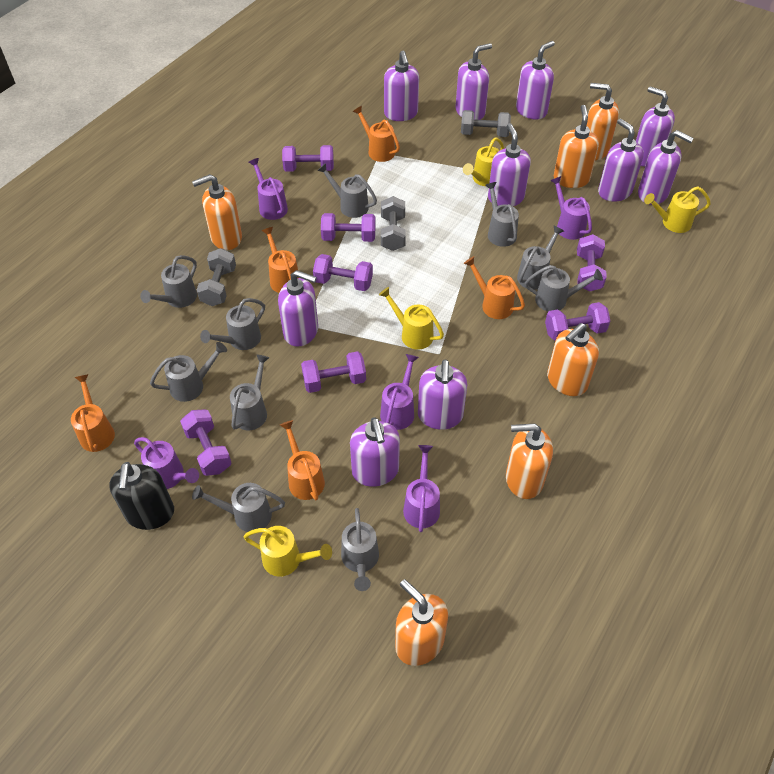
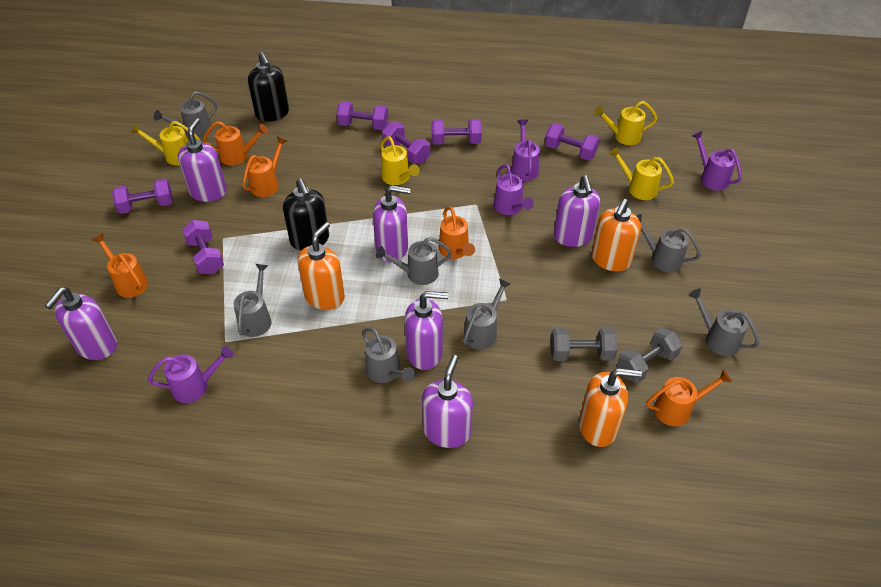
black soap dispenser: [109,462,174,530] = 1 -> [248,52,289,122] [283,179,329,251] = 2
grey dumbbell: [197,248,236,306] [381,196,406,251] [461,110,511,137] = 3 -> [551,328,618,361] [617,327,682,383] = 2
grey watering can: [140,255,197,308] [150,342,227,402] [192,483,285,532] [200,298,265,350] [230,354,270,430] [317,163,377,218] [341,508,379,591] [485,182,519,247] [517,226,564,290] [525,265,603,312] = 10 -> [154,91,217,138] [234,264,271,337] [362,328,415,383] [376,237,452,285] [463,278,511,350] [637,214,701,272] [688,288,760,356] = 7
orange soap dispenser: [192,174,242,250] [395,579,448,666] [506,423,553,499] [547,323,599,396] [554,105,599,188] [587,83,619,160] = 6 -> [297,222,345,310] [579,368,642,447] [592,199,641,271] = 3
purple dumbbell: [180,409,231,476] [282,145,334,172] [301,351,366,393] [313,254,373,291] [321,213,376,242] [545,302,610,341] [577,234,607,292] = 7 -> [112,178,173,214] [182,220,224,274] [336,101,388,130] [382,122,430,164] [432,119,482,145] [545,123,600,160] = 6
purple soap dispenser: [278,270,318,347] [350,417,400,487] [384,51,419,121] [418,359,467,430] [455,43,492,120] [488,123,531,206] [516,41,555,120] [598,119,644,202] [636,87,675,167] [638,130,694,205] = 10 -> [45,287,117,360] [178,118,227,202] [373,185,411,262] [405,291,449,370] [422,355,473,448] [554,175,600,247] = 6
purple watering can: [134,437,199,489] [249,158,288,220] [380,354,419,430] [403,445,440,532] [550,176,592,240] = 5 -> [148,346,233,403] [494,164,534,215] [511,119,540,181] [692,131,742,191] = 4

